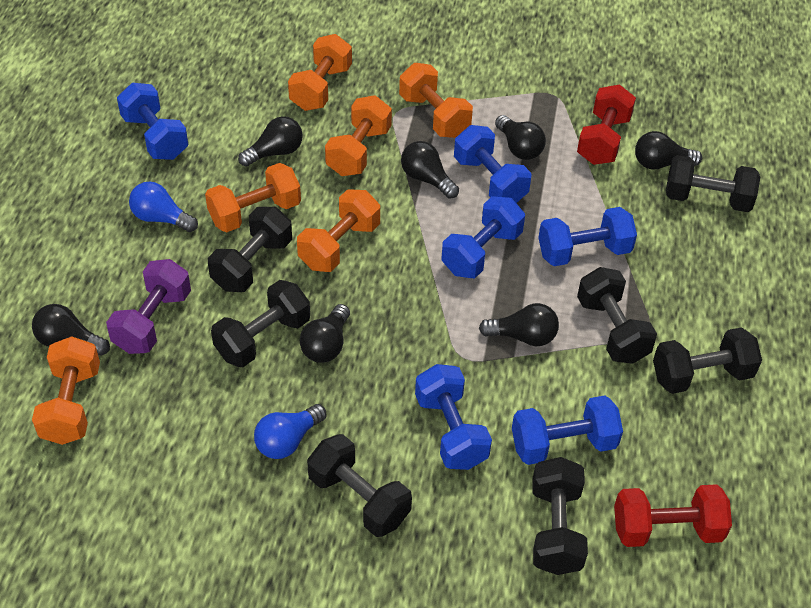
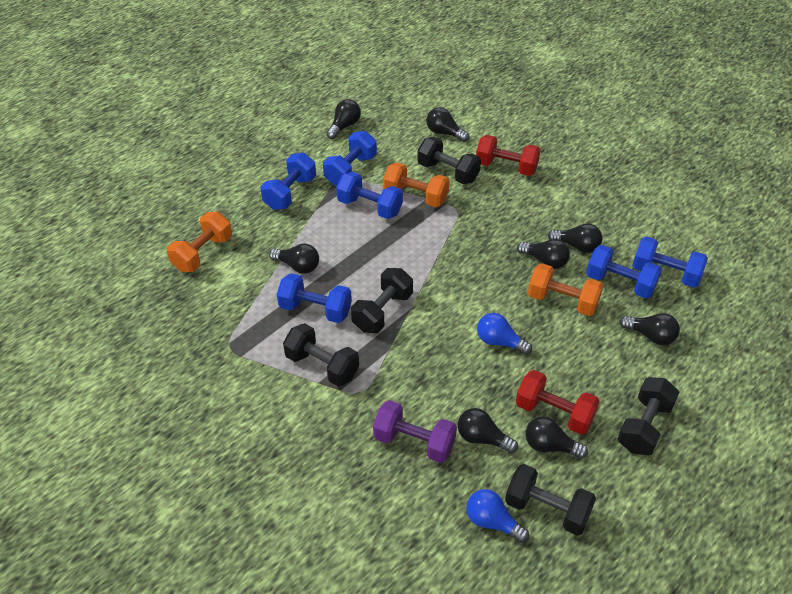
black dumbbell: [208,207,292,292] [211,280,310,367] [307,434,412,537] [532,457,588,575] [577,267,657,364] [653,327,762,394] [666,155,760,212] = 7 -> [283,323,359,387] [351,268,413,333] [417,137,481,184] [505,464,596,536] [618,377,679,455] = 5
black light bulb: [32,304,110,356] [238,116,303,167] [300,304,350,363] [401,141,459,199] [479,303,559,346] [495,115,546,160] [635,131,702,170] = 7 -> [269,244,319,274] [326,99,361,139] [426,107,469,142] [458,408,518,453] [517,239,570,269] [525,416,588,459] [548,223,602,253] [620,313,680,345] = 8
orange dumbbell: [32,336,100,445] [205,163,301,232] [288,34,352,111] [297,189,380,272] [325,95,392,176] [399,63,473,138] = 6 -> [167,212,232,272] [383,162,450,207] [528,263,604,316] = 3

